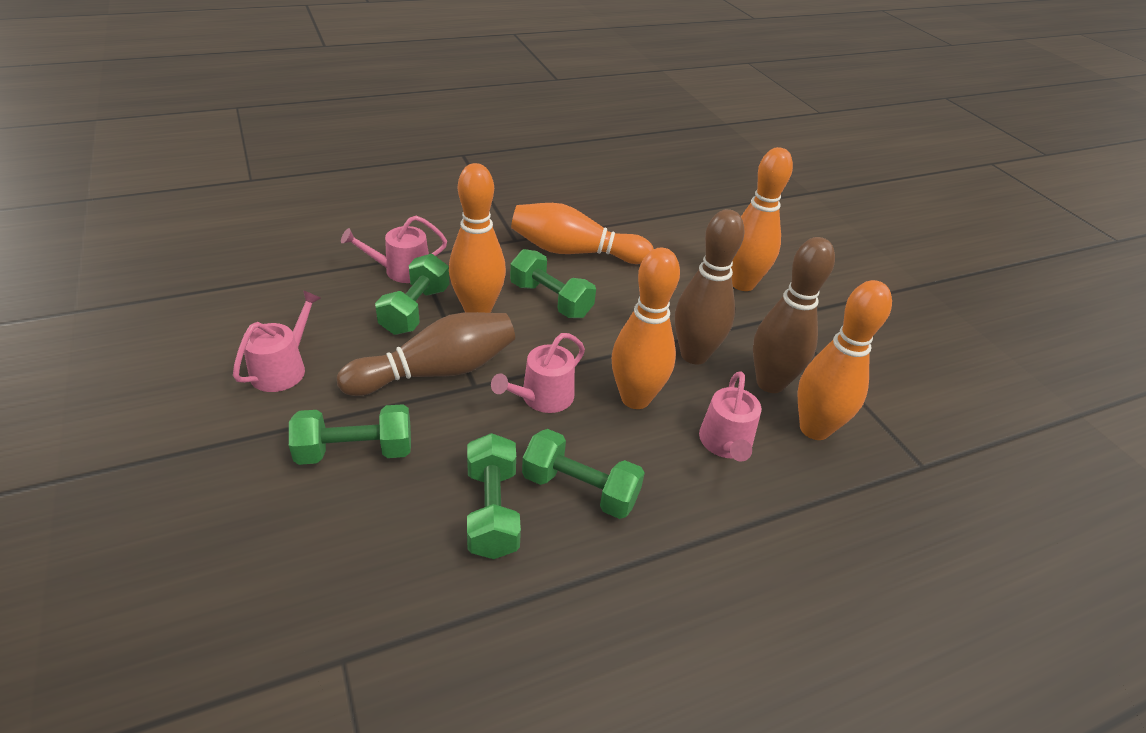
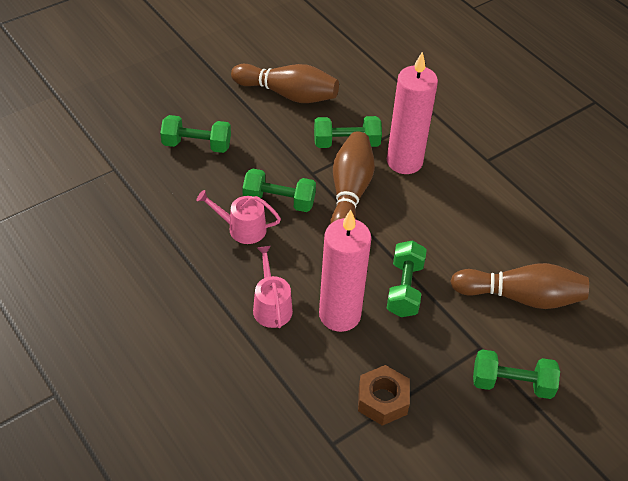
brown nut: none = 0 -> [358,365,410,426] = 1
orange bowling pin: [449,163,506,313] [511,203,653,264] [612,248,680,409] [731,147,793,291] [797,280,892,440] = 5 -> none = 0
pink candle: none = 0 -> [319,210,371,332] [387,52,438,174] = 2
pink watering can: [233,290,321,392] [341,216,447,283] [491,333,585,413] [699,371,761,461] = 4 -> [196,190,281,244] [253,246,293,328] = 2

